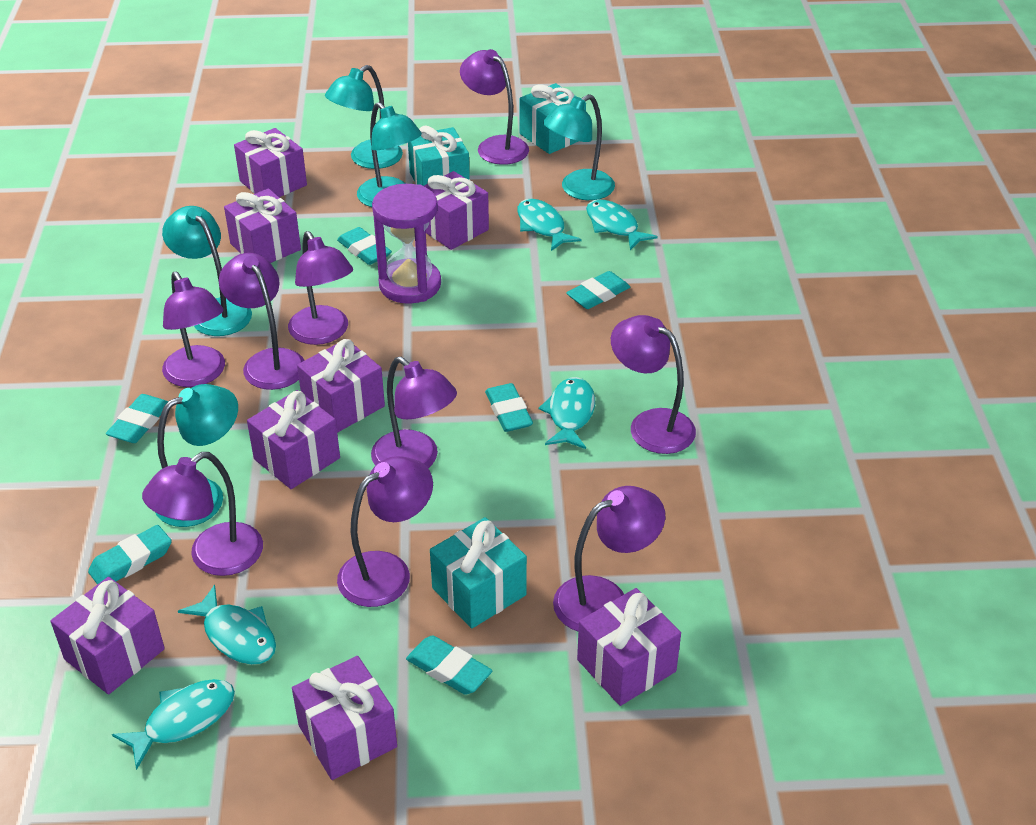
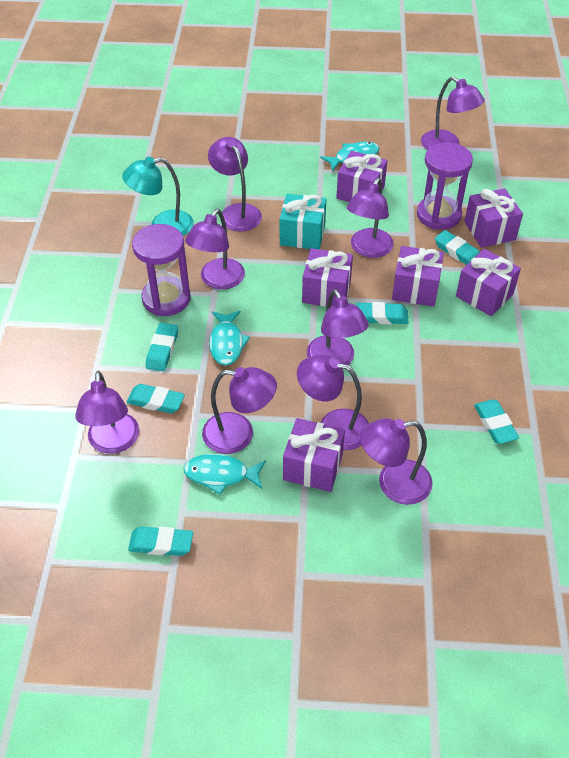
purple gift: [50,577,165,695] [224,188,301,263] [234,128,307,197] [247,390,340,489] [292,656,397,780] [297,339,385,433] [423,171,489,250] [577,588,681,706] = 8 -> [283,418,345,492] [302,248,353,307] [336,151,388,202] [392,246,444,307] [456,249,521,316] [464,188,523,248] = 6
purple hourglass: [372,184,441,304] = 1 -> [132,224,190,316] [417,142,473,230] = 2
turquoise fish: [112,679,235,770] [178,585,276,665] [517,199,582,251] [538,377,595,449] [586,199,658,250] = 5 -> [184,454,266,495] [209,311,250,365] [320,142,379,171] = 3
turquoise gift: [408,125,470,186] [430,517,527,628] [520,83,586,154] = 3 -> [280,194,326,249] = 1
turquoise lamp: [155,384,238,527] [162,206,252,336] [325,65,403,169] [357,102,422,207] [543,94,615,200] = 5 -> [122,157,194,236] = 1

